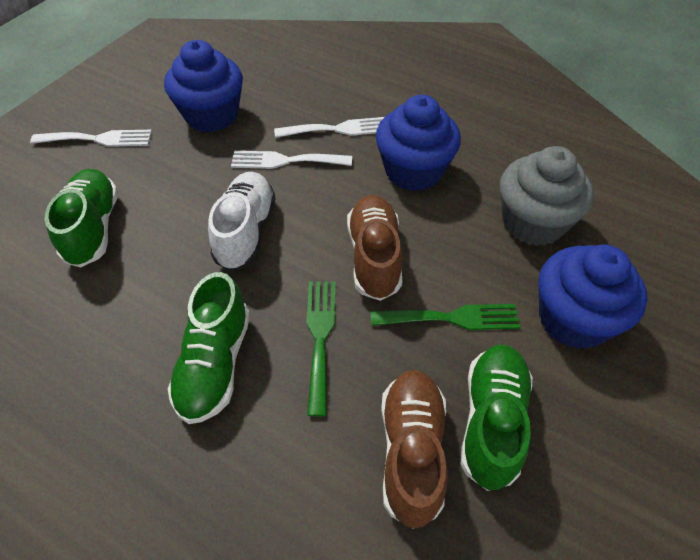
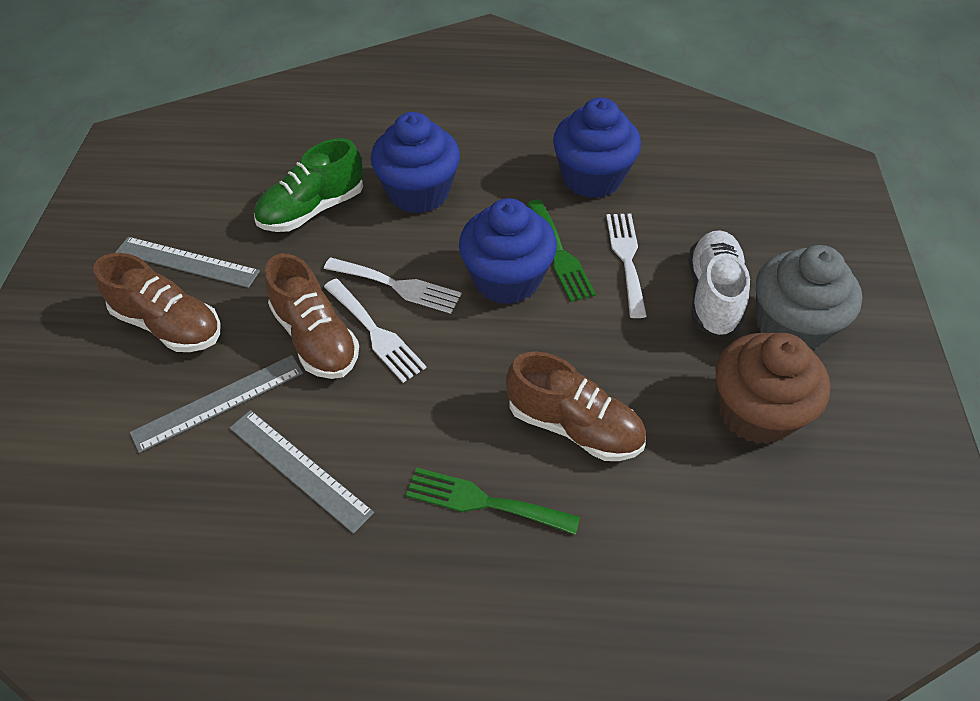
brown cupcake: none = 0 -> [716,333,831,444] = 1
brown shoe: [347,195,402,301] [381,370,448,529] = 2 -> [93,253,221,352] [265,254,359,379] [506,351,646,461] = 3
green shoe: [45,169,118,267] [168,272,250,424] [461,345,533,491] = 3 -> [254,138,363,232] = 1
grey ruler: none = 0 -> [115,237,260,288] [130,355,303,453] [230,410,374,534] = 3

